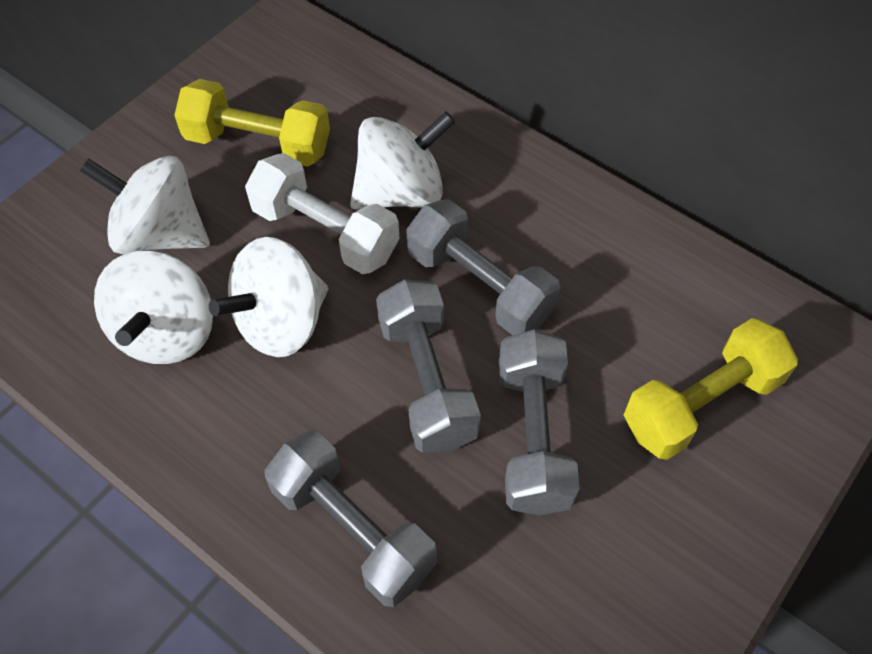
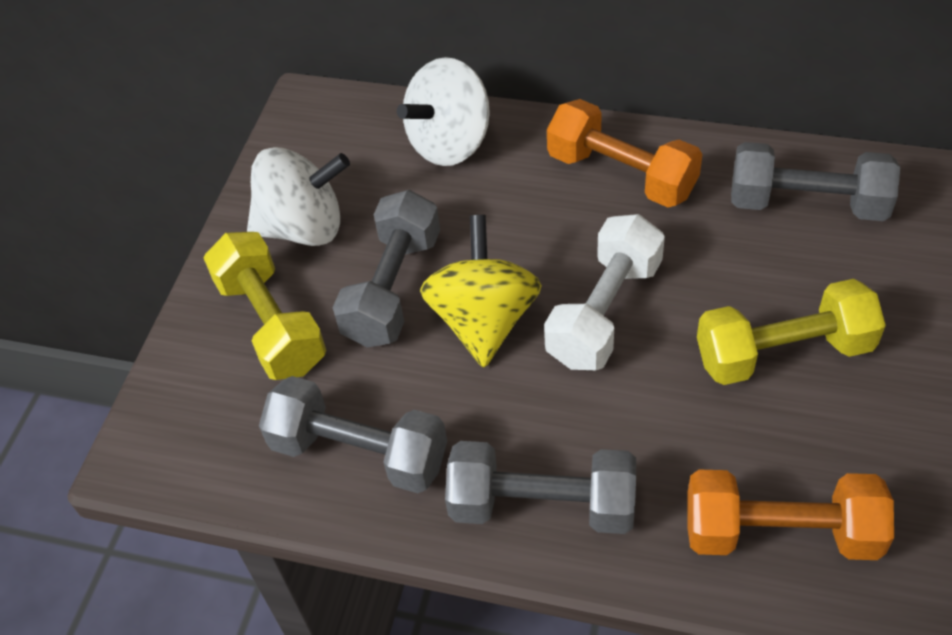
orange dumbbell: none = 0 -> [547,99,702,207] [687,470,894,560] = 2
white spinning top: [80,156,210,254] [94,251,213,364] [209,237,328,357] [350,111,455,210] = 4 -> [247,147,350,246] [397,57,490,166] = 2
yellow spinning top: none = 0 -> [420,215,542,368] = 1

